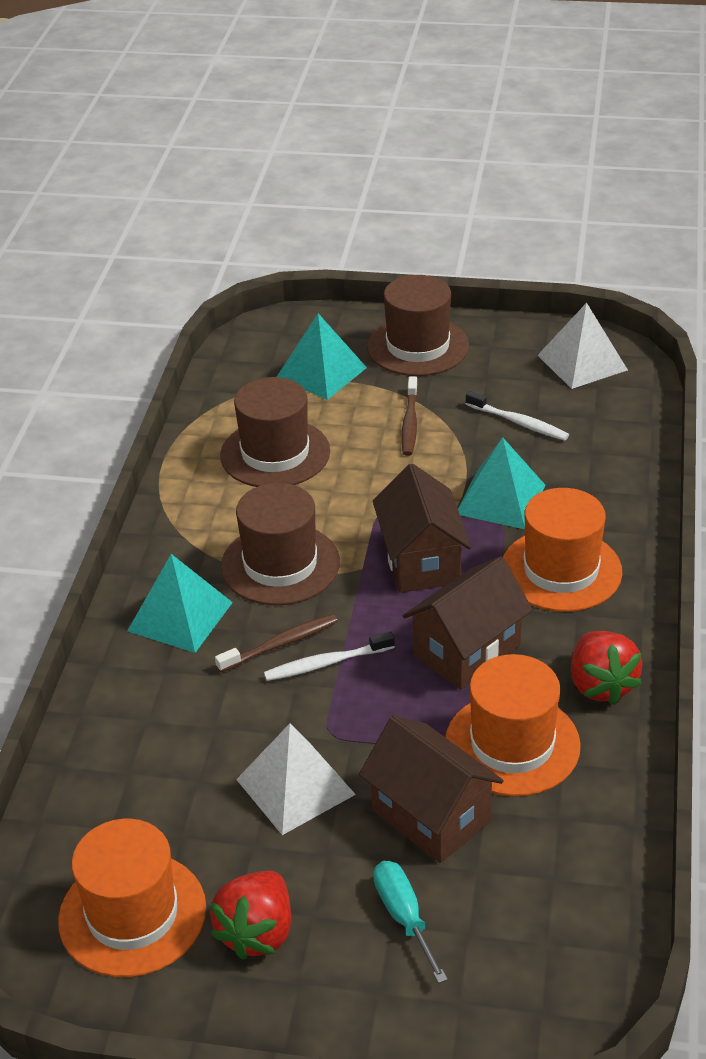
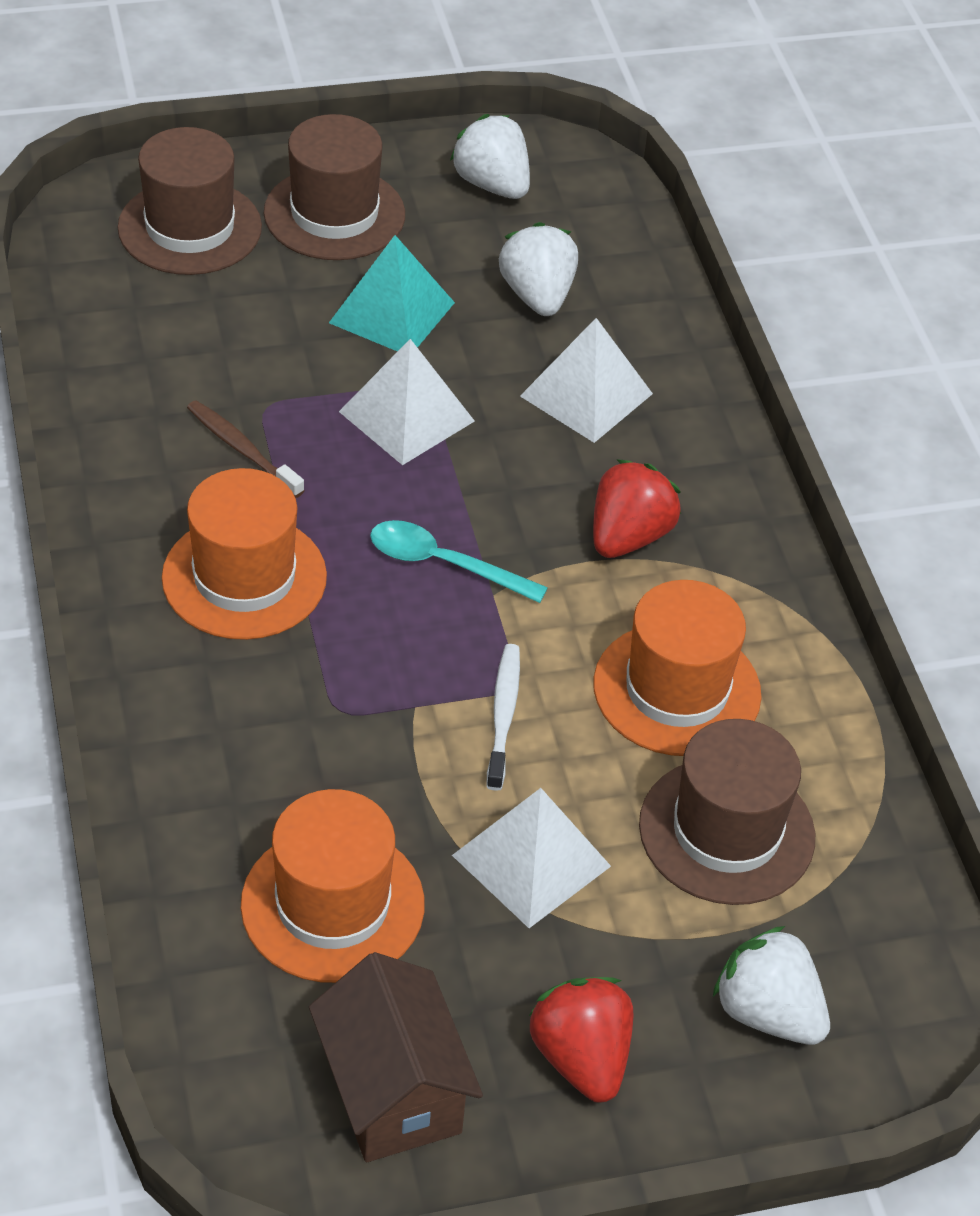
brown house: [359,715,504,863] [373,464,471,593] [403,556,533,689] = 3 -> [309,952,483,1162] = 1
brown toothbrush: [215,614,338,672] [401,376,418,456] = 2 -> [187,400,305,498] = 1
turquoise pyramid: [127,554,233,653] [277,313,367,400] [458,437,545,529] = 3 -> [329,235,455,352] = 1
turquoise screwdriver: [373,861,448,983] = 1 -> none = 0
turquoise spoon: none = 0 -> [370,520,548,603] = 1
white pyramid: [236,723,356,835] [538,303,628,389] = 2 -> [339,339,475,465] [452,788,611,928] [520,318,653,443] = 3
white strawberry: none = 0 -> [450,114,530,199] [499,222,578,316] [713,926,830,1045] = 3
white toothbrush: [264,631,395,681] [466,391,569,441] = 2 -> [487,644,520,791] = 1

